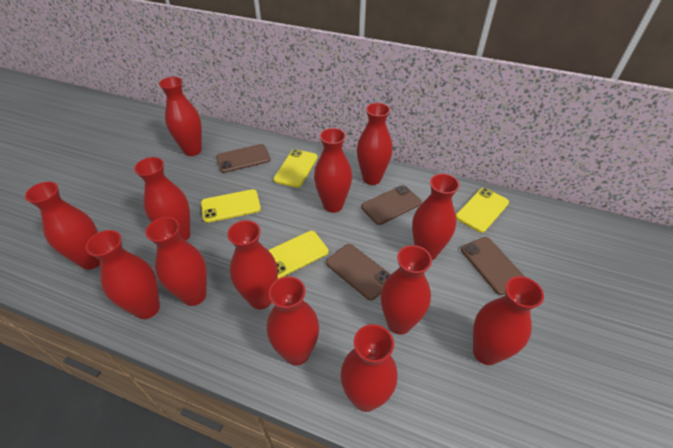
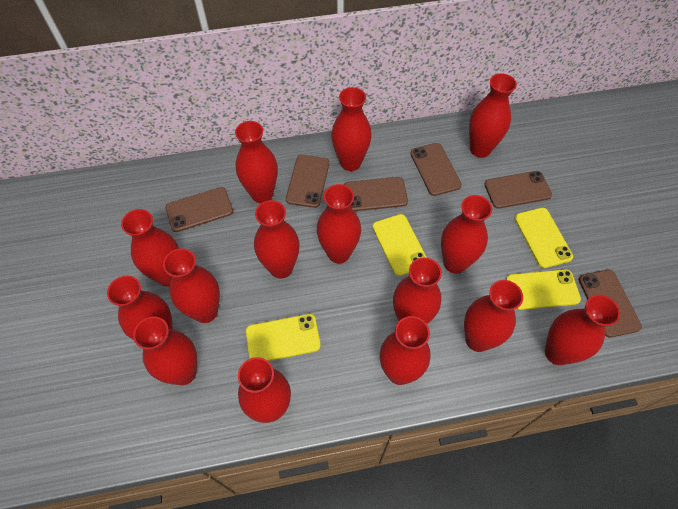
brown phone: [216,144,270,173] [326,244,391,300] [361,185,421,225] [461,237,525,295] = 4 -> [165,187,233,232] [286,155,329,208] [344,177,408,211] [410,143,462,196] [484,171,552,209] [579,270,642,338] = 6
red vase: [25,182,100,270] [86,230,160,319] [134,157,190,241] [145,217,207,306] [159,77,202,156] [227,220,278,309] [267,276,319,365] [314,128,352,213] [341,324,397,412] [357,103,393,185] [381,245,432,335] [412,174,460,260] [473,276,544,365] = 13 -> [107,276,173,340] [121,209,179,287] [133,317,197,385] [163,248,220,323] [235,121,278,203] [238,357,291,423] [254,200,300,279] [317,184,361,263] [331,87,372,171] [380,316,431,385] [393,257,442,324] [441,195,492,274] [464,280,523,352] [469,73,517,158] [545,295,620,365] = 15

